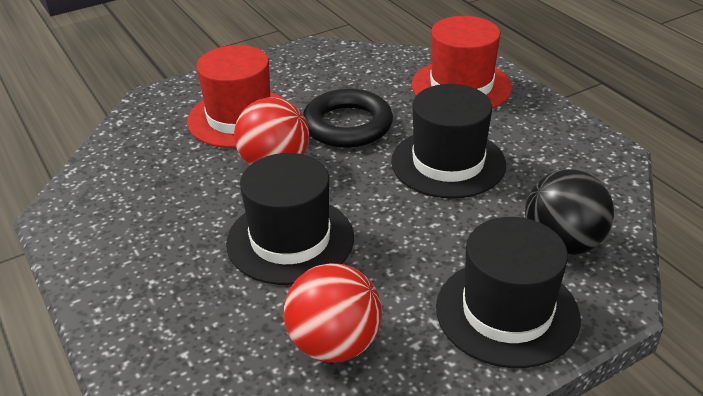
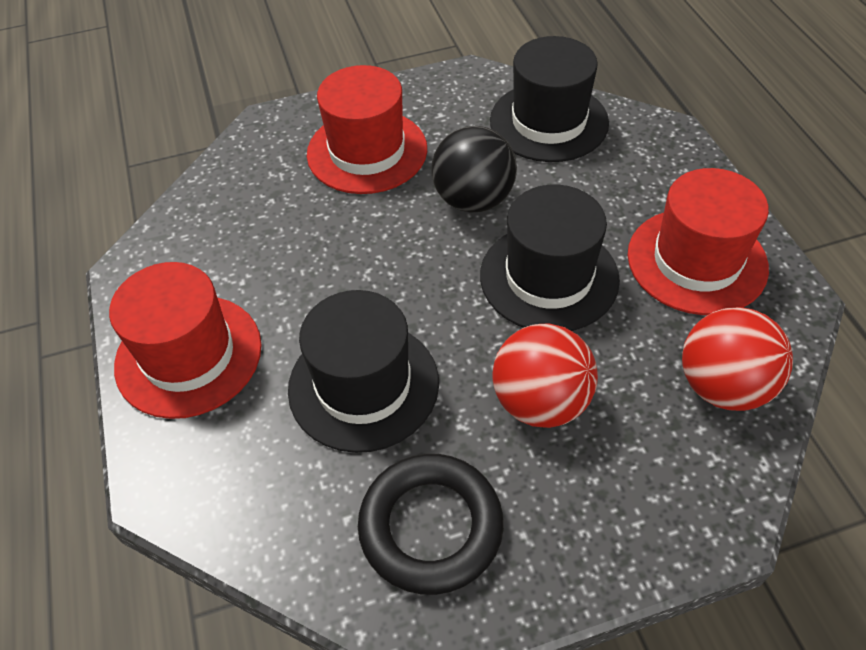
red hat: [187,45,285,148] [412,16,512,109] = 2 -> [109,262,262,419] [307,65,427,194] [627,168,769,315] = 3

